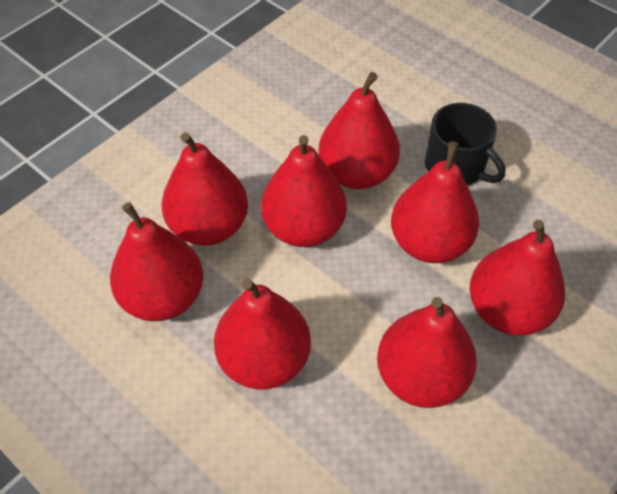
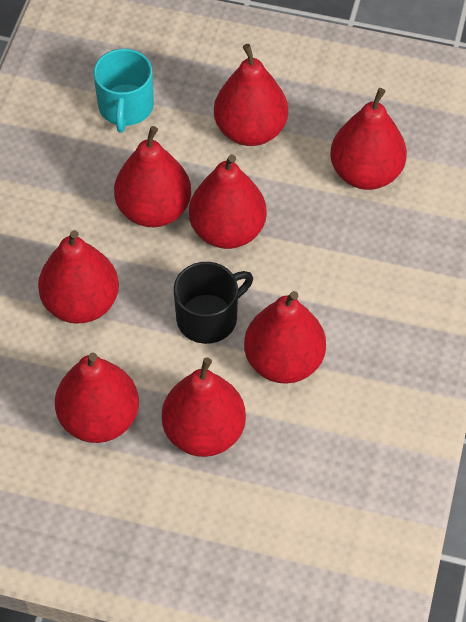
turquoise mug: none = 0 -> [94,49,154,133] = 1

